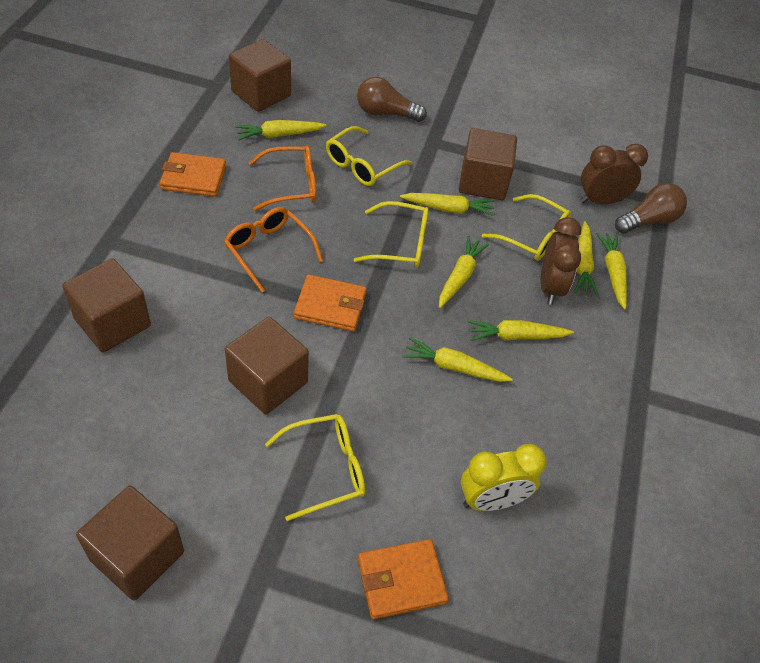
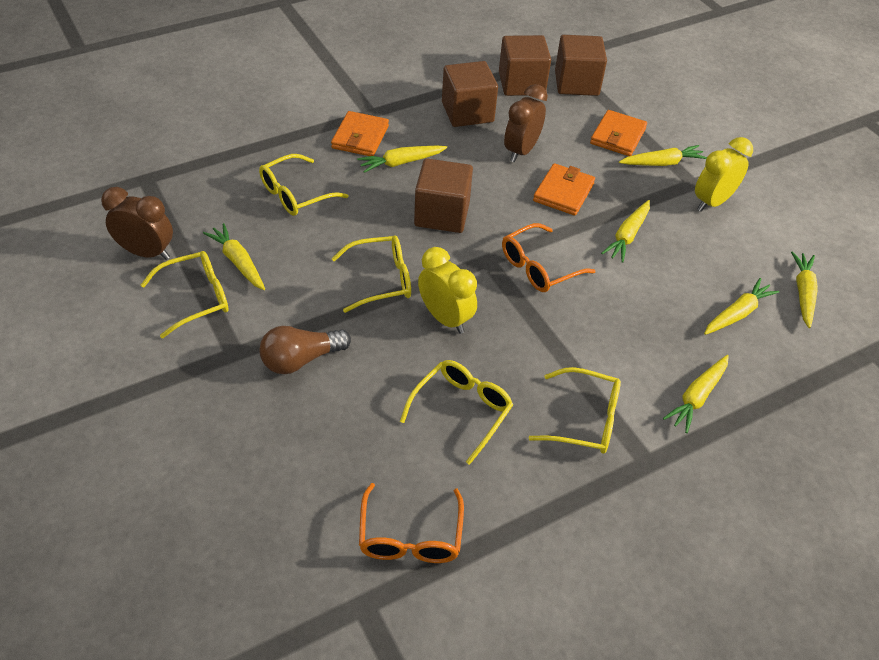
brown cube: [62,258,151,352] [76,486,184,601] [225,317,309,414] [229,39,291,112] [459,128,517,200] = 5 -> [414,158,473,233] [442,61,498,127] [499,35,551,96] [555,35,607,96] = 4
brown light bulb: [357,77,427,122] [615,183,687,234] = 2 -> [259,326,351,374] = 1
yellow clock: [461,444,547,511] = 1 -> [418,247,477,334] [695,137,753,212] = 2
yellow glasses: [265,414,365,521] [326,126,412,186] [354,201,429,268] [482,194,571,261] = 4 -> [141,251,229,338] [259,154,348,216] [331,235,411,313] [400,360,513,465] [529,367,621,454] = 5

